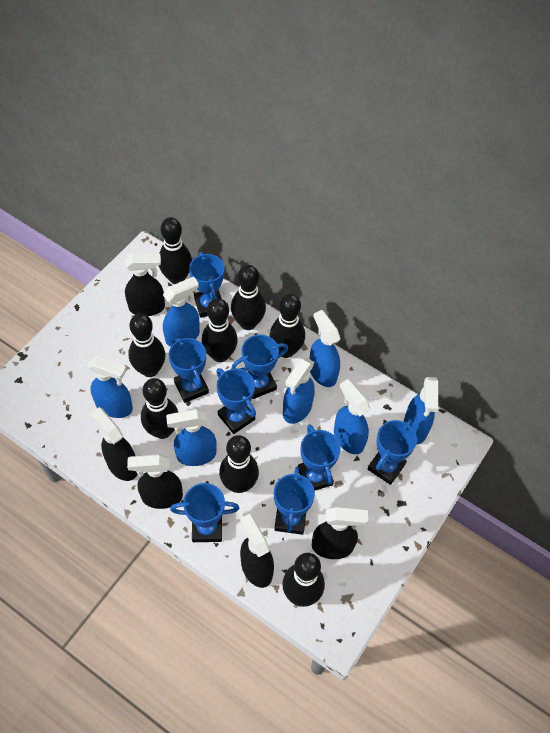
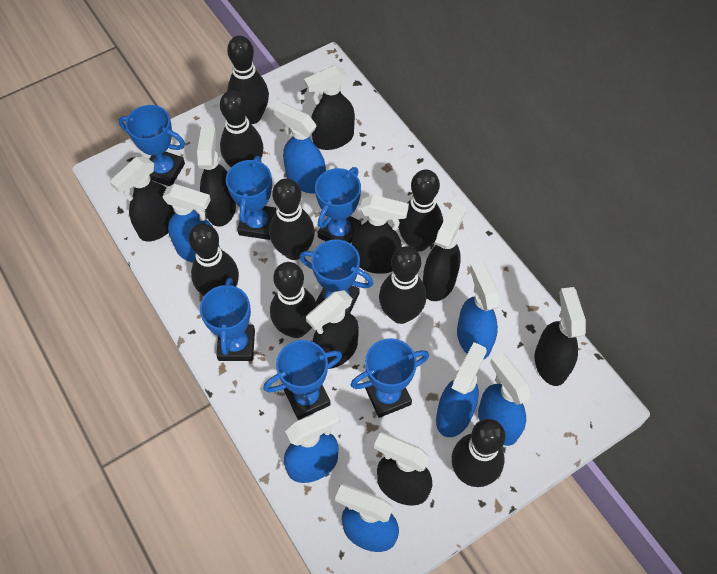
black spray bottle: [91,407,138,481] [125,253,165,316] [127,454,183,509] [240,514,274,588] [312,507,368,559] = 5 -> [109,157,175,242] [197,125,236,227] [304,65,355,150] [306,290,359,369] [352,195,409,274] [374,432,432,506] [423,202,466,301] [535,287,586,386] = 8
blue trophy: [169,336,209,403] [170,483,239,542] [189,252,225,318] [216,368,256,434] [231,335,288,399] [274,466,315,535] [298,424,341,491] [368,419,417,485] = 8 -> [119,105,185,186] [200,278,255,361] [226,156,276,240] [263,340,342,420] [299,239,373,313] [315,167,361,244] [351,338,429,418] = 7

